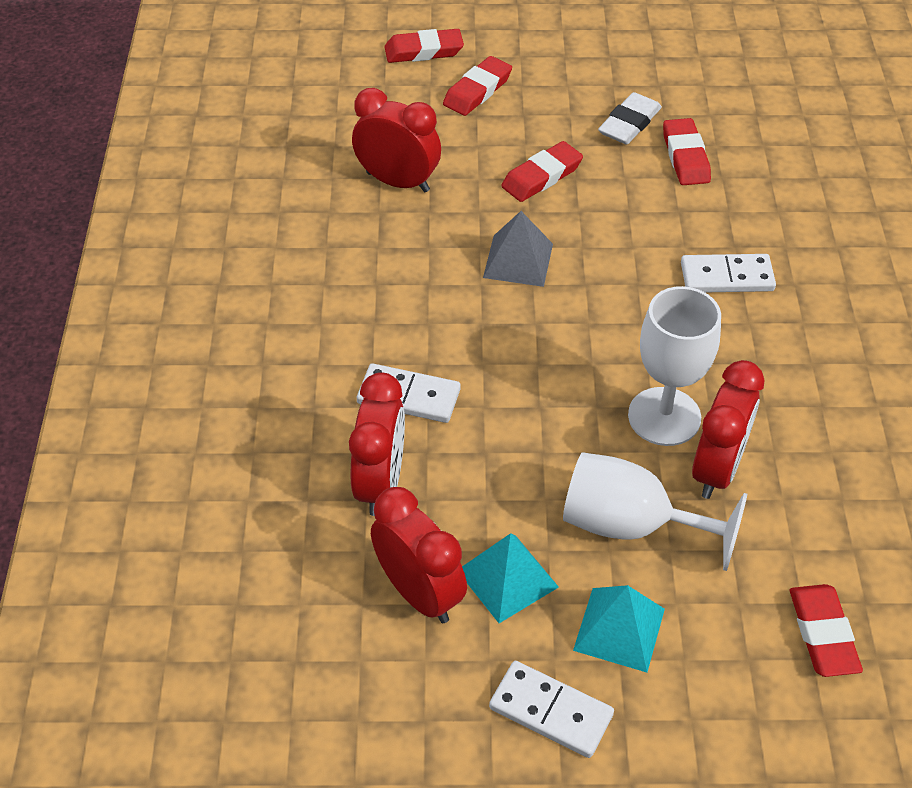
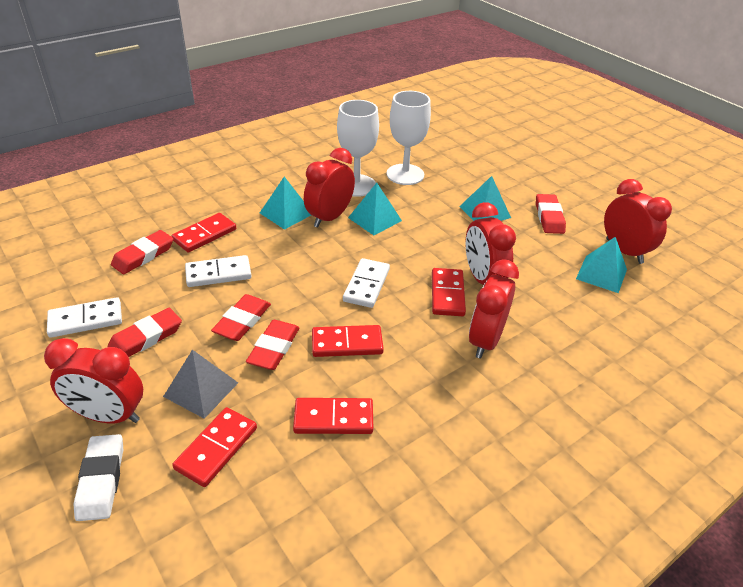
red clock: [349,372,405,516] [352,88,441,192] [371,487,467,623] [692,360,764,499] = 4 -> [44,338,143,423] [304,148,355,228] [465,202,516,285] [469,259,519,358] [604,179,672,264] = 5
red domino: none = 0 -> [171,213,236,253] [173,407,257,487] [293,398,373,434] [312,325,384,357] [432,268,466,316] = 5
turquoise pyramid: [462,533,559,623] [573,585,665,672] = 2 -> [260,177,311,230] [348,183,402,235] [459,176,511,221] [576,237,627,293] = 4

